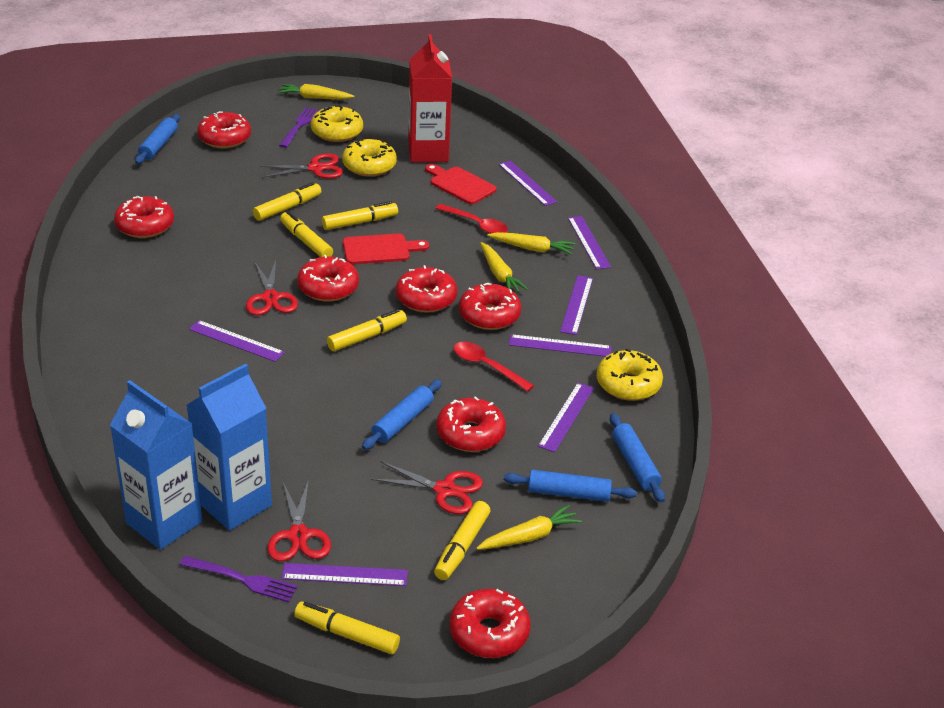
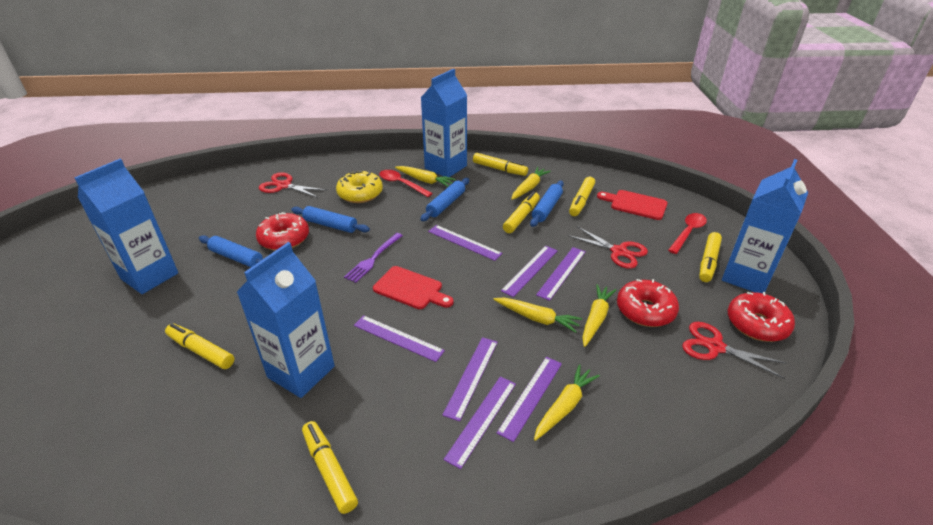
blue carton: [110,380,202,550] [186,364,272,530] = 2 -> [74,159,178,294] [237,242,335,398] [421,69,467,177] [722,159,808,293] = 4
purple fork: [180,556,298,602] [279,107,319,148] = 2 -> [344,233,403,283] = 1
red carton: [408,34,452,162] = 1 -> none = 0
red donut: [114,196,174,238] [197,111,251,148] [297,255,359,302] [395,265,457,313] [436,396,506,452] [449,589,531,658] [459,283,521,330] = 7 -> [256,212,309,251] [617,279,679,327] [728,292,795,342] = 3
red scissors: [246,260,298,315] [259,153,343,179] [267,479,331,561] [371,461,483,514] = 4 -> [259,172,326,198] [568,226,648,269] [682,322,787,379] = 3
yellow carrot: [278,84,354,99] [477,505,582,550] [480,242,528,292] [487,232,575,255] = 4 -> [395,166,456,187] [493,298,582,333] [511,167,551,200] [534,364,600,441] [582,284,616,347] = 5
yellow donut: [311,105,363,142] [342,139,397,177] [596,348,663,401] = 3 -> [336,171,383,203] = 1

